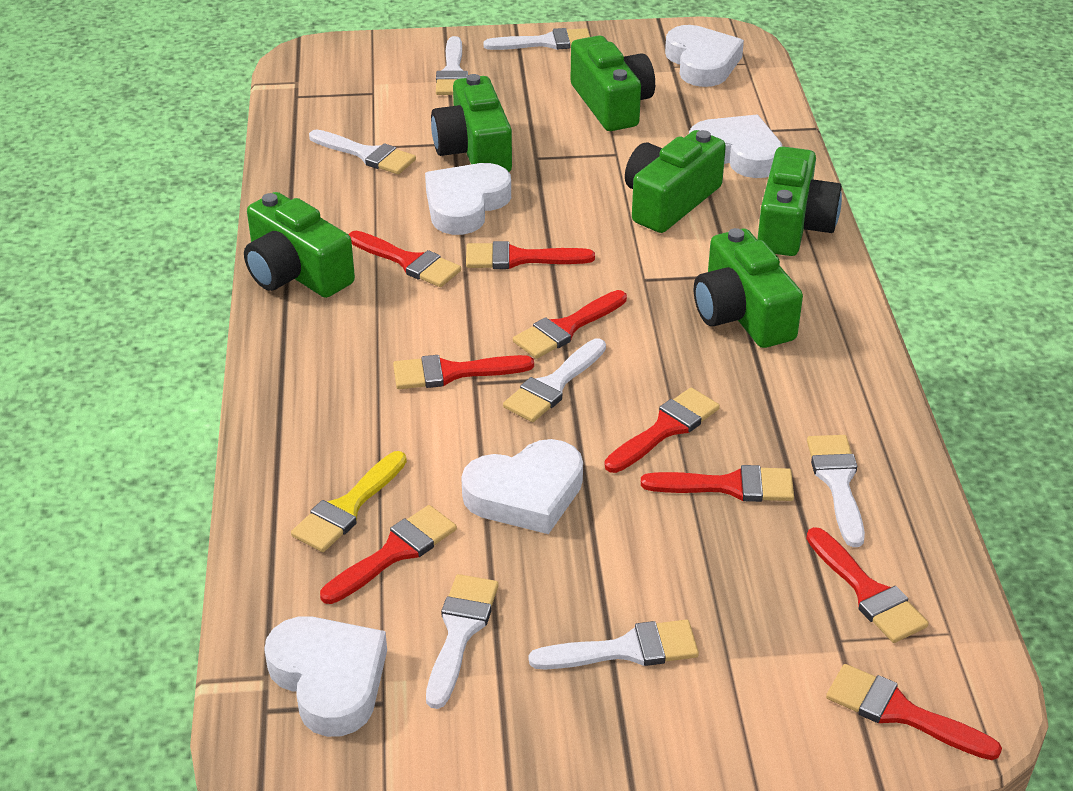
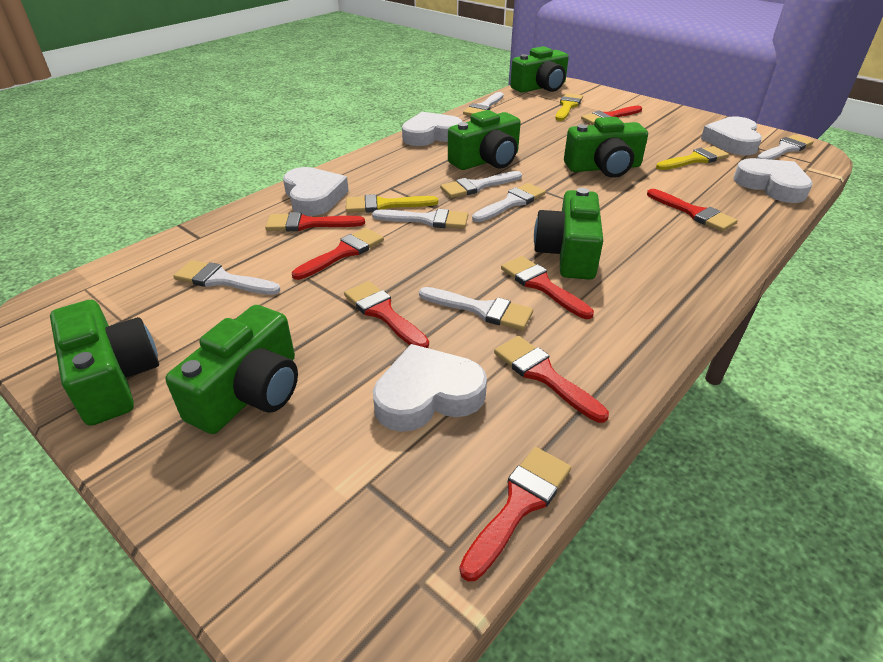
red brush: [320,505,457,604] [348,231,461,287] [393,355,534,389] [466,241,595,269] [513,290,627,359] [605,387,720,473] [641,465,794,502] [806,527,929,643] [826,664,1002,760] = 9 -> [265,212,365,231] [292,228,384,280] [344,281,429,348] [460,447,571,581] [494,336,609,423] [501,256,594,319] [581,105,642,125] [647,189,738,232] = 8
yellow brush: [291,451,407,552] = 1 -> [346,194,438,213] [555,93,583,121] [656,146,729,170] = 3

